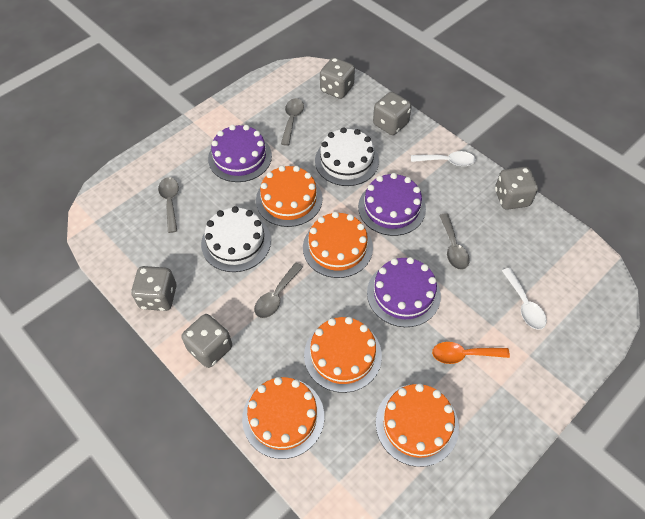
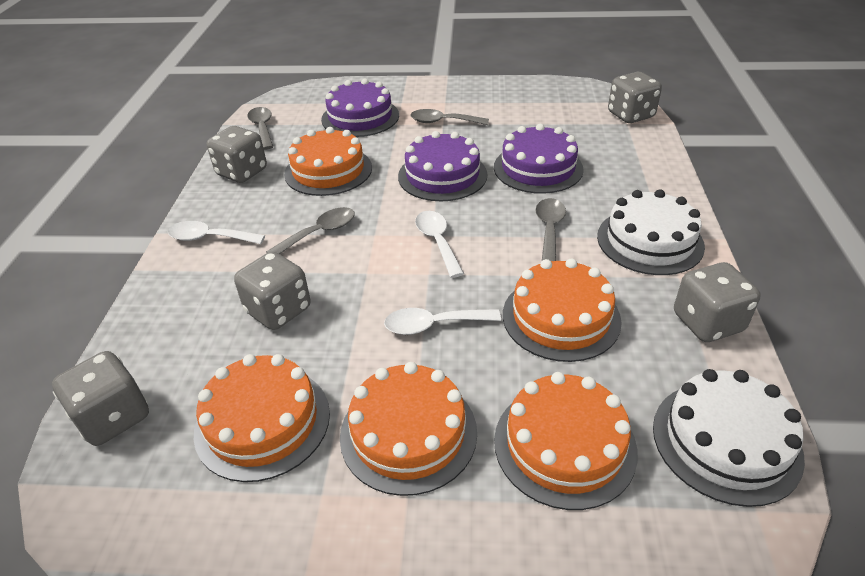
orange spoon: [432,342,510,364] = 1 -> none = 0
white spoon: [411,151,476,167] [502,268,547,330] = 2 -> [168,221,265,244] [384,308,501,335] [415,211,464,278] = 3

